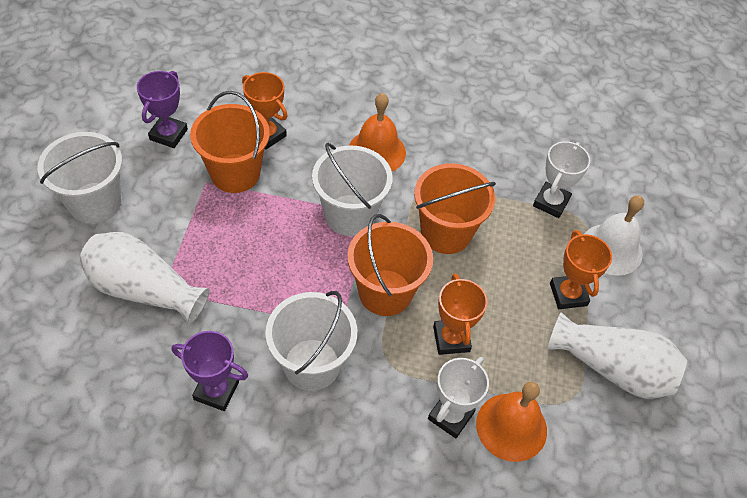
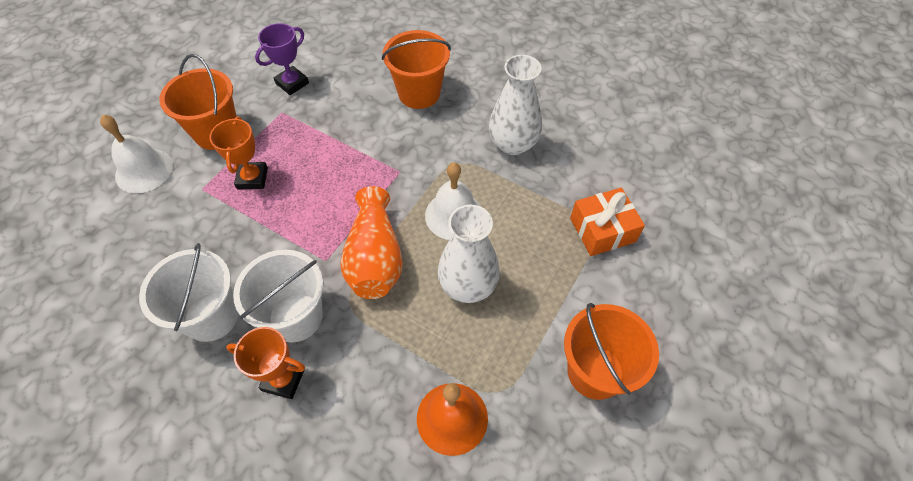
orange bell: [349,93,406,172] [476,382,547,462] = 2 -> [417,383,488,456] = 1
orange gift: none = 0 -> [570,188,645,256] = 1
orange trophy: [242,72,287,150] [433,273,488,355] [550,230,612,309] = 3 -> [209,117,268,190] [226,327,305,399] = 2
orange vase: none = 0 -> [340,186,403,299] = 1
purple trophy: [137,71,188,148] [172,331,248,411] = 2 -> [255,23,309,95] = 1
white bell: [584,195,644,276] = 1 -> [100,115,173,193] [425,162,481,240] = 2
white bucket: [37,132,122,224] [265,291,357,391] [312,143,393,236] = 3 -> [139,243,239,342] [233,250,323,342] = 2
white trophy: [428,357,489,438] [533,141,590,218] = 2 -> none = 0

